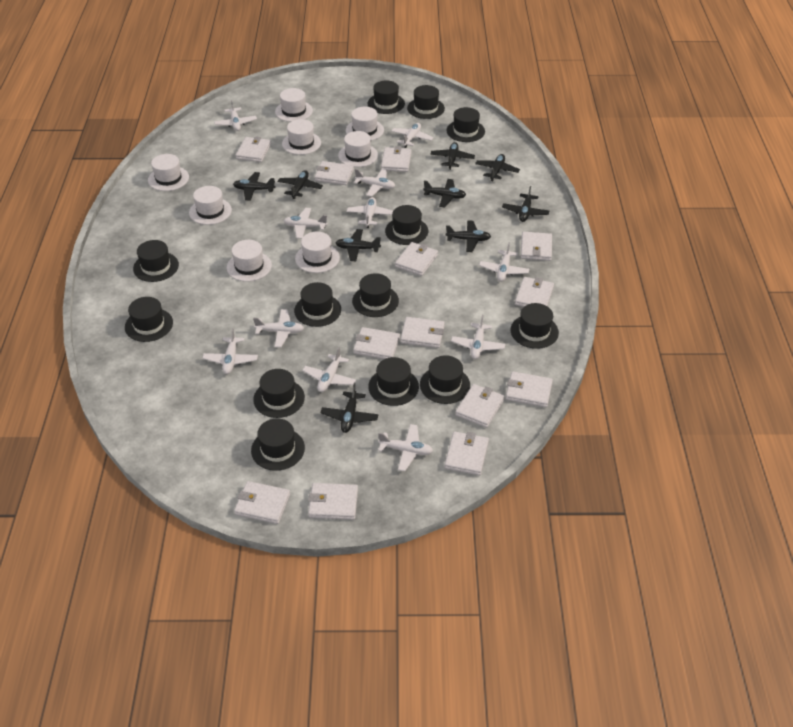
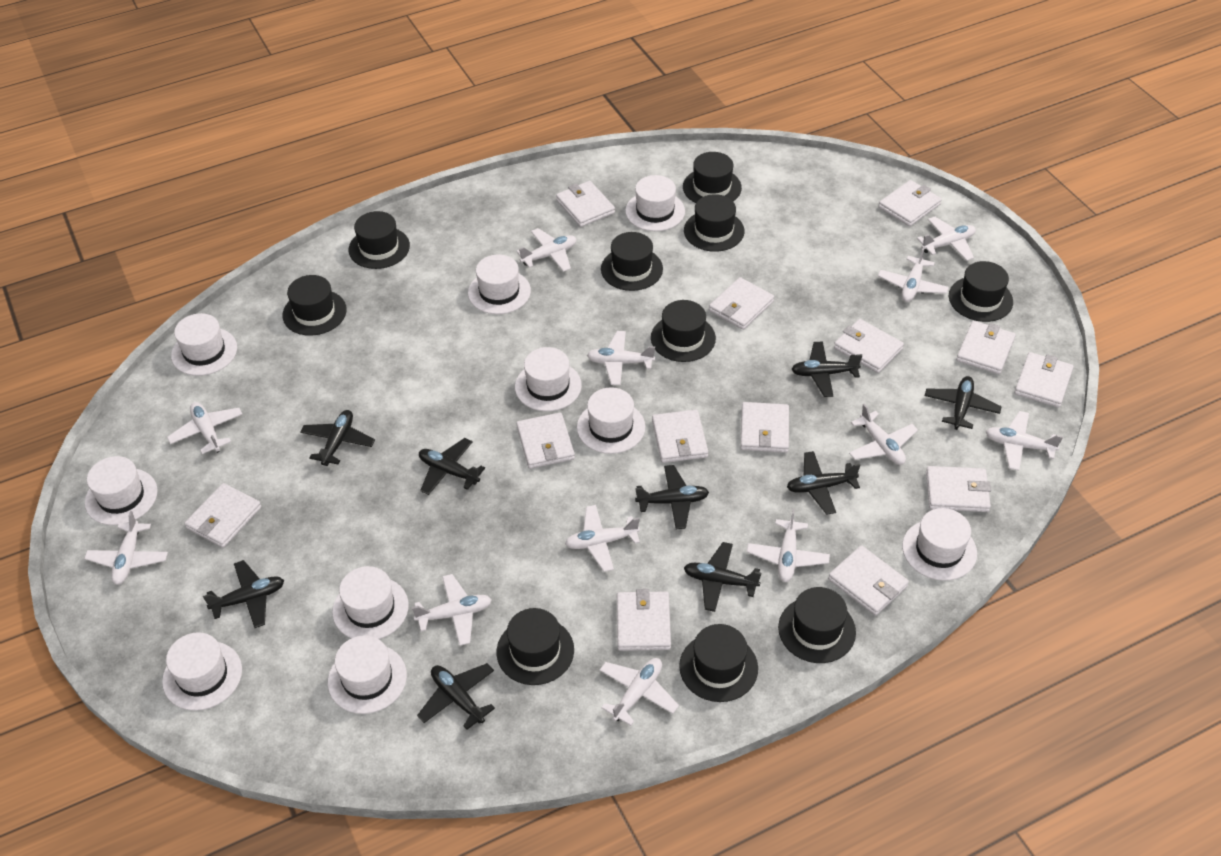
black hat: [125,297,173,342] [133,240,179,282] [251,418,305,471] [253,369,305,418] [294,282,341,327] [352,273,399,317] [368,80,405,114] [368,357,419,406] [385,205,428,245] [407,85,445,119] [420,355,470,404] [446,107,485,142] [511,303,559,349] = 13 -> [282,275,347,336] [349,211,410,269] [497,608,574,685] [601,232,663,291] [651,300,716,362] [679,624,758,702] [683,152,742,203] [684,194,744,252] [778,587,856,663] [949,261,1013,322] = 10
white hat: [148,154,189,191] [189,186,232,225] [227,240,272,282] [275,88,313,122] [282,119,321,155] [295,231,340,273] [338,131,378,167] [346,107,384,141] = 8 -> [85,456,158,525] [162,632,242,711] [171,313,237,376] [328,636,407,714] [332,566,409,639] [468,254,531,314] [515,347,582,411] [577,387,645,454] [625,175,685,231] [902,508,977,581] = 10
white plane: [202,328,258,374] [214,100,257,131] [253,309,304,347] [284,208,328,239] [302,347,356,392] [347,197,393,228] [354,169,395,197] [378,424,433,471] [391,123,433,148] [451,315,505,359] [479,242,529,282] = 11 -> [84,511,168,585] [167,402,242,454] [412,574,492,646] [517,228,577,272] [565,505,640,572] [587,331,655,385] [600,658,679,726] [747,509,830,582] [849,404,918,465] [878,247,949,302] [917,217,976,261] [986,411,1063,471] = 12

